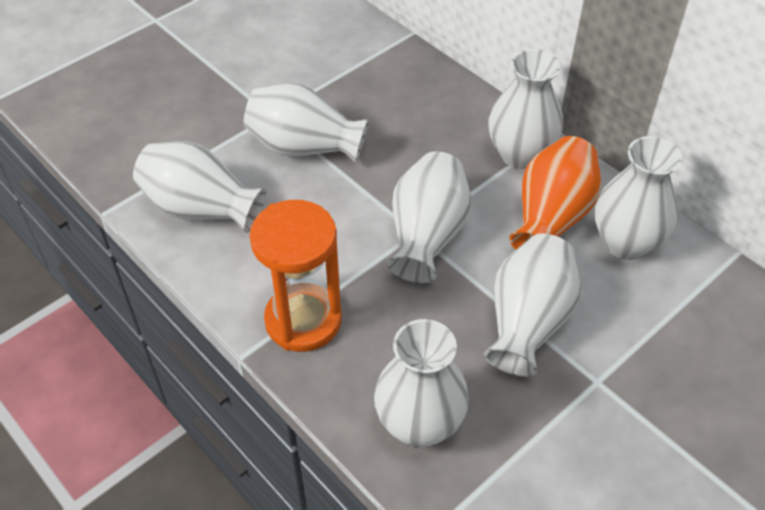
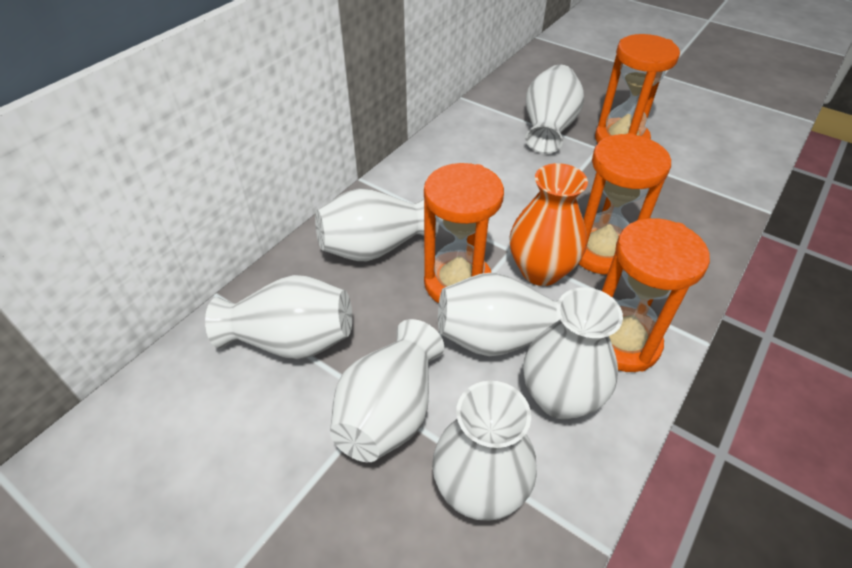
orange hourglass: [249,200,342,352] = 1 -> [424,163,504,303] [579,133,671,275] [595,34,680,143] [602,218,710,372] = 4

